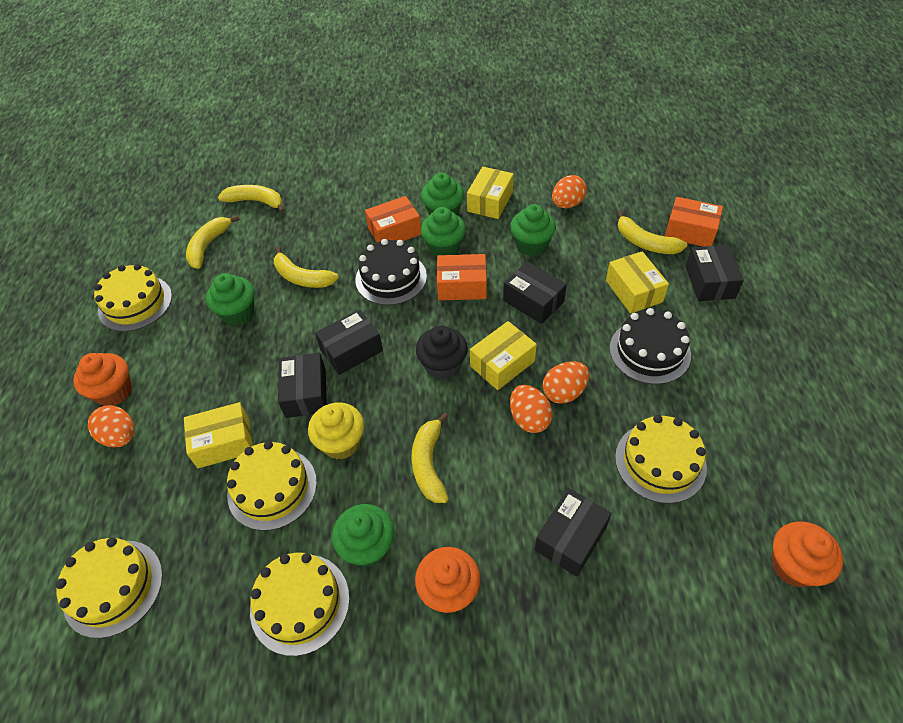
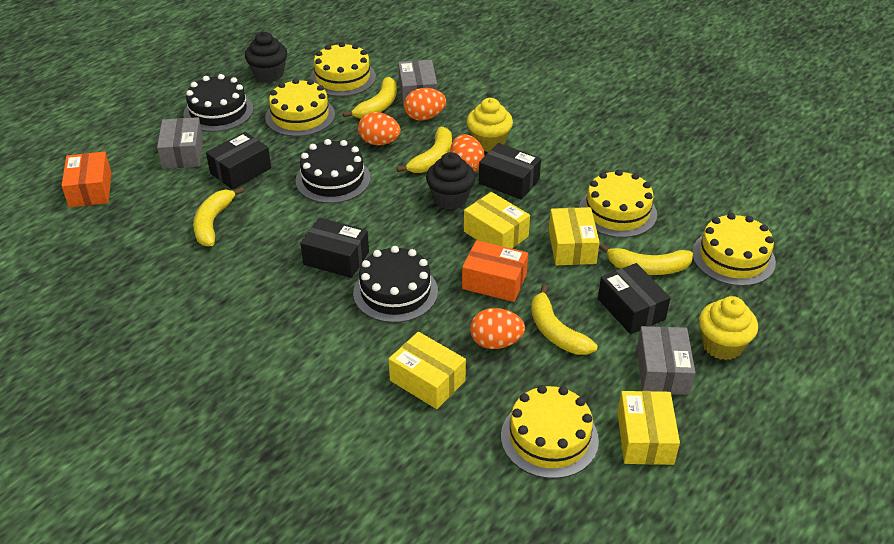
black box: [278,353,327,418] [315,309,383,375] [503,261,567,324] [535,488,612,577] [685,245,744,301] = 5 -> [206,132,271,190] [301,218,369,278] [479,143,541,200] [598,263,670,334] = 4
black cake: [355,239,427,305] [610,308,691,384] = 2 -> [183,74,253,132] [295,139,371,203] [353,246,438,323] = 3
black cupcake: [416,325,468,380] = 1 -> [245,32,287,83] [426,152,476,209] = 2
green cupcake: [206,273,255,326] [332,504,394,567] [421,173,464,215] [421,207,466,257] [510,204,556,256] = 5 -> none = 0
grey box: none = 0 -> [157,117,203,169] [398,60,437,107] [637,326,695,395] = 3
orange box: [365,196,421,242] [437,254,487,300] [665,197,723,247] = 3 -> [62,152,112,207] [462,240,528,302] = 2
orange cupcake: [73,353,132,406] [415,547,481,613] [771,521,843,587] = 3 -> none = 0
yellow cupcake: [308,402,364,460] = 1 -> [467,98,513,152] [699,296,758,360] = 2

